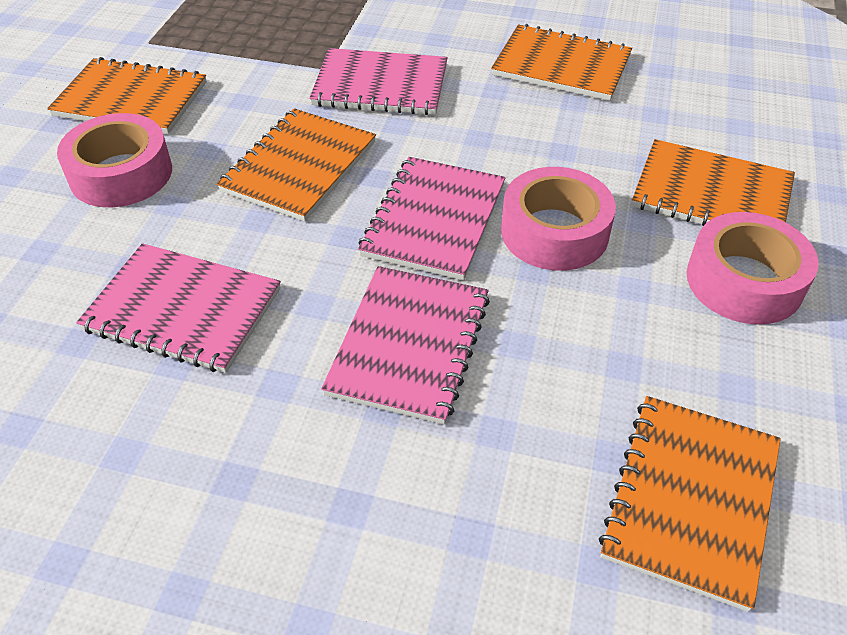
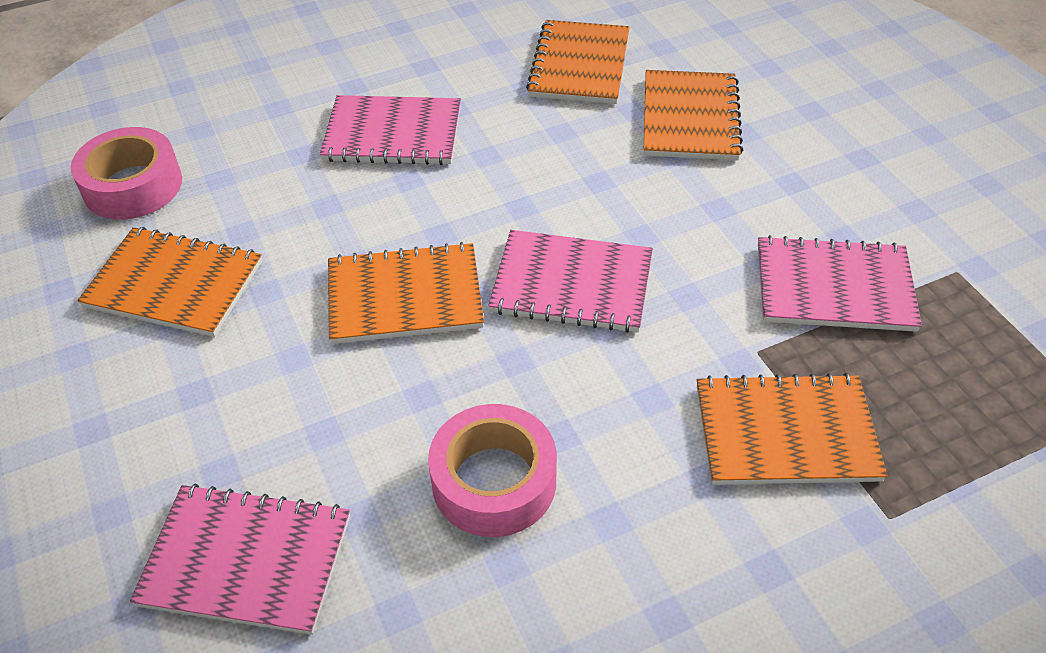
pink tape: [57,113,172,207] [501,167,616,271] [687,212,819,325] = 3 -> [70,127,182,220] [428,404,557,537] = 2

